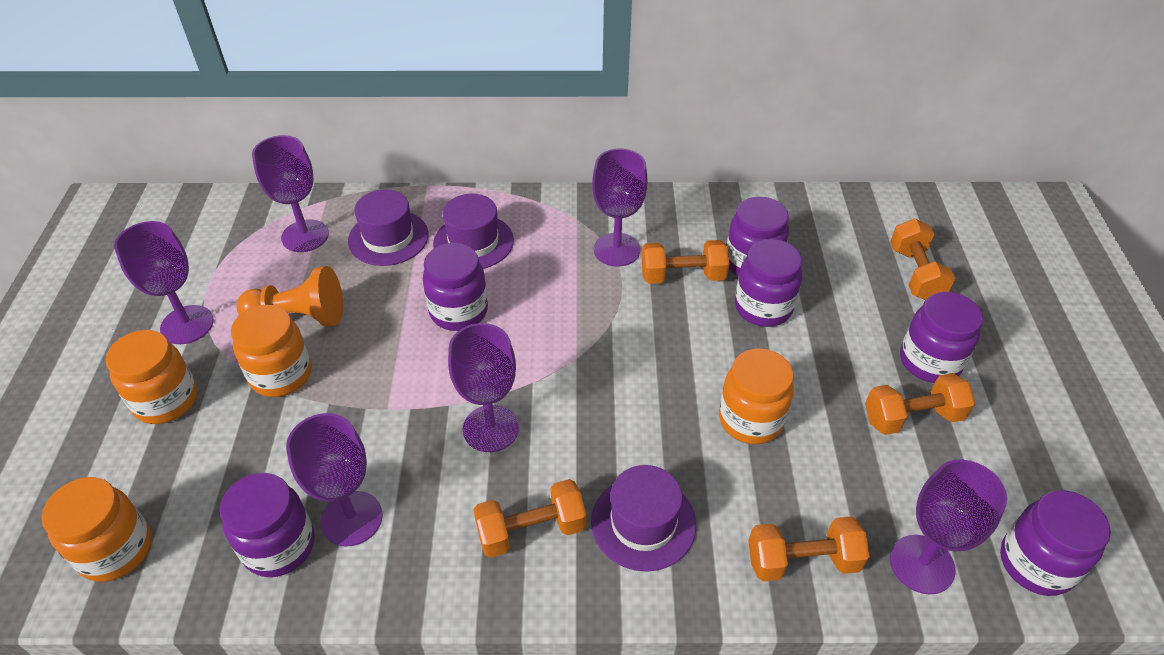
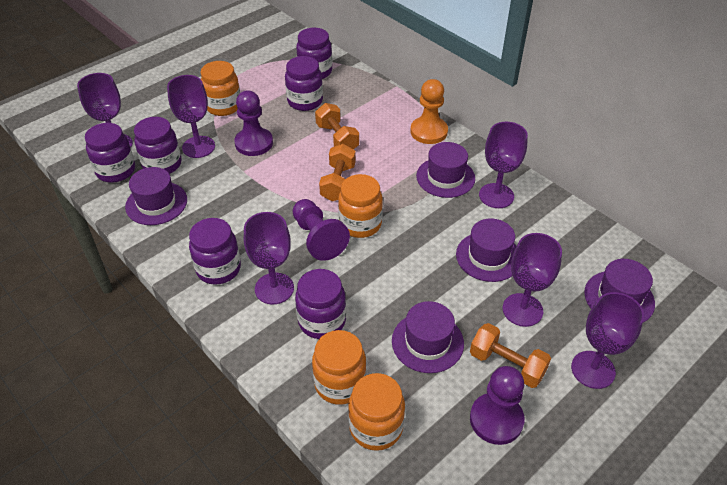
orange dumbbell: [473,479,587,558] [642,240,730,284] [748,516,870,581] [865,373,975,435] [890,219,955,300] = 5 -> [315,103,359,149] [319,144,356,201] [470,323,551,388] = 3
purple hat: [348,190,429,266] [433,194,514,269] [591,465,696,572] = 3 -> [125,167,187,225] [392,301,464,373] [416,142,475,198] [456,219,516,282] [584,259,655,323] = 5
purple pawn: none = 0 -> [234,90,273,156] [293,199,350,261] [470,366,525,445] = 3

